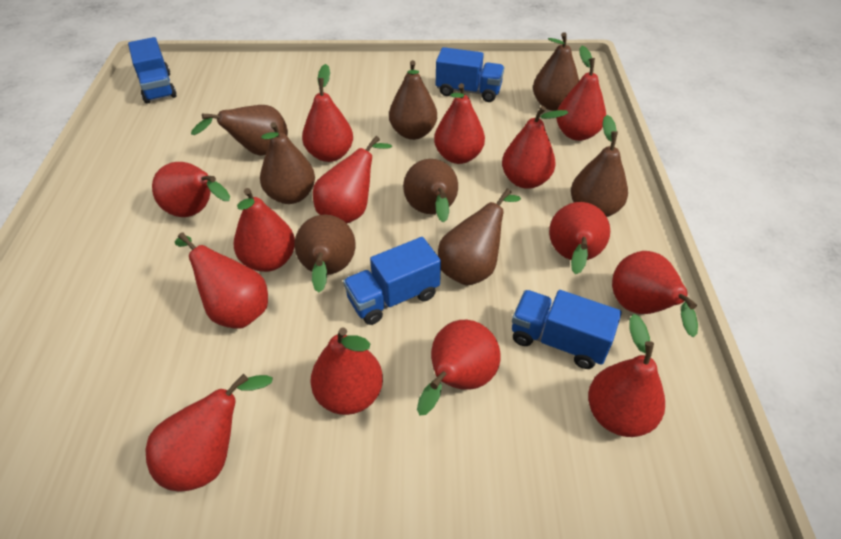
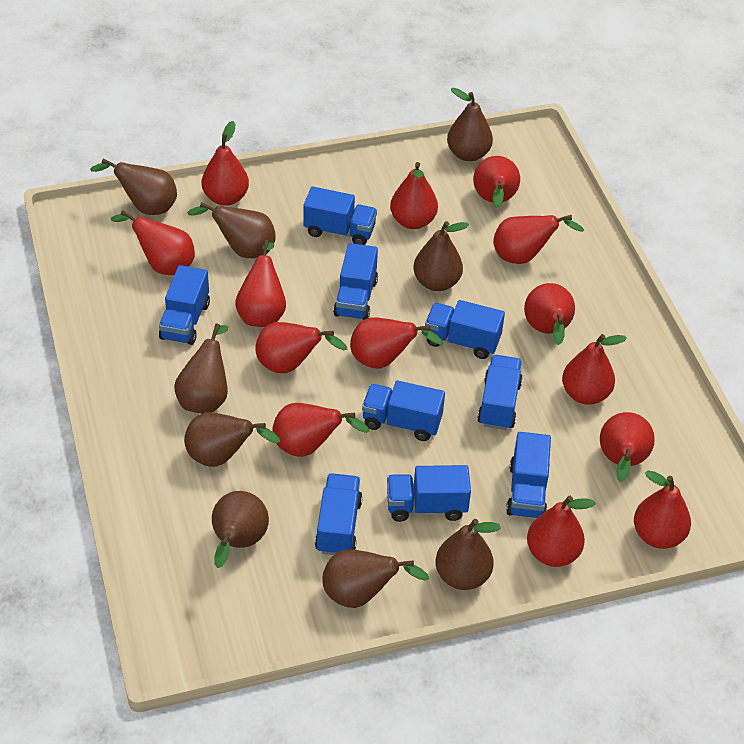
blue truck: [128,37,177,104] [343,237,441,325] [436,47,504,102] [512,290,622,369] = 4 -> [159,265,210,345] [303,186,377,245] [315,473,363,555] [333,243,378,320] [362,381,445,441] [387,465,471,522] [425,300,505,359] [477,355,523,430] [506,432,551,518] = 9
brown pear: [191,105,288,156] [260,122,315,204] [295,214,355,292] [389,60,437,140] [403,159,458,223] [438,188,521,286] [533,32,579,111] [571,115,628,217] = 8 -> [90,159,177,215] [174,323,228,414] [184,412,280,467] [187,202,276,258] [212,491,269,568] [322,549,429,608] [414,221,469,291] [435,519,501,590] [447,88,493,161] = 9

